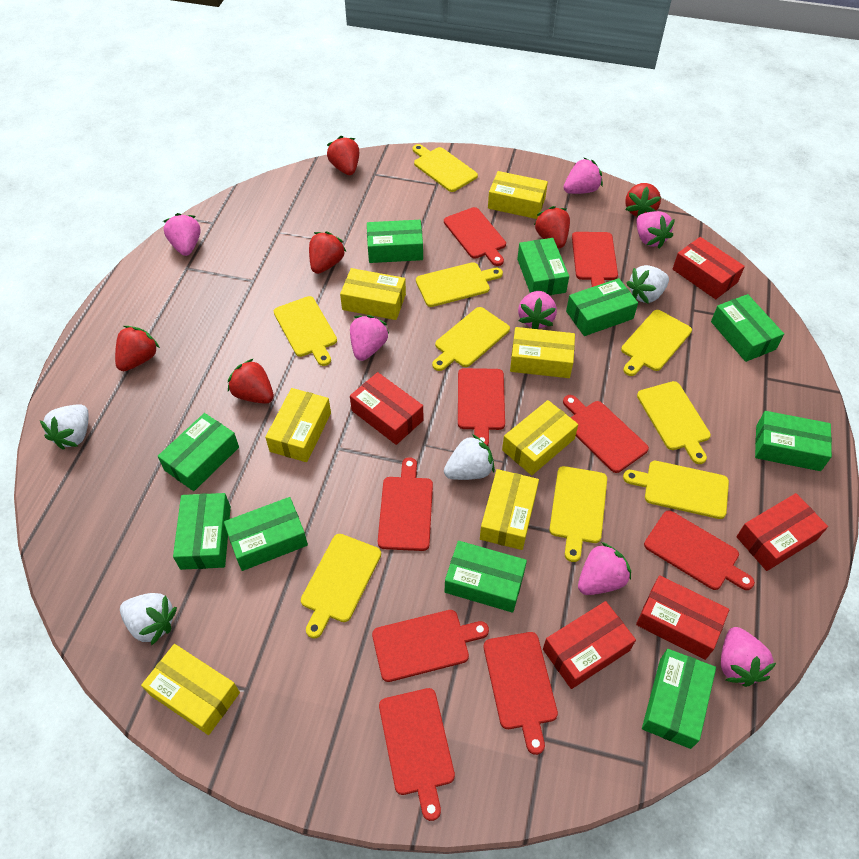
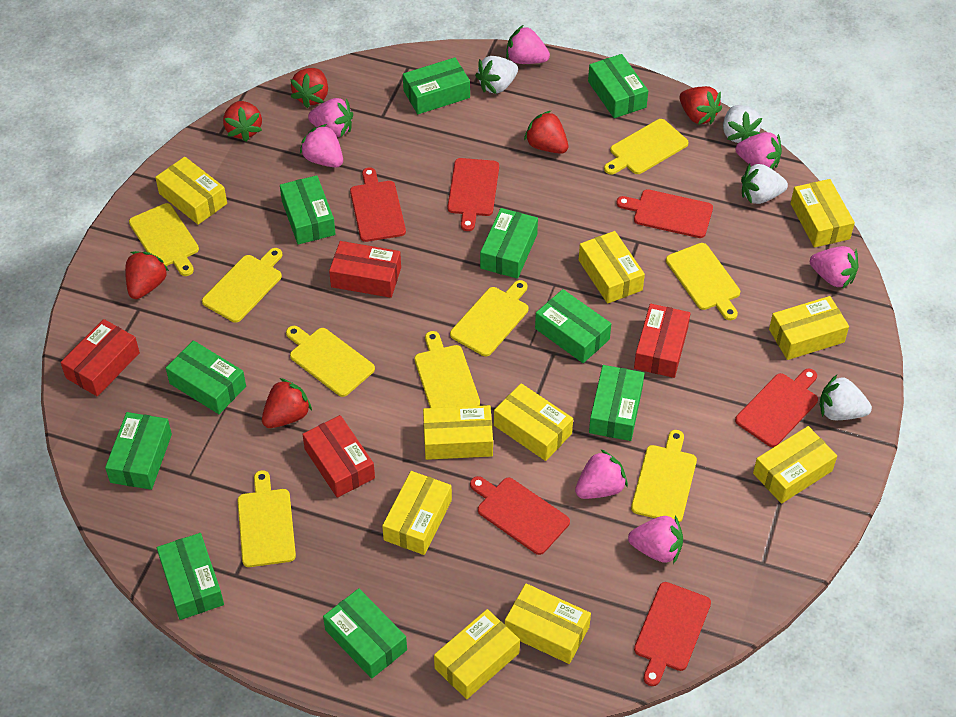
red box: [350,372,423,445] [543,601,636,689] [636,575,729,660] [673,237,745,299] [736,493,828,571] = 5 -> [60,319,140,397] [302,415,375,498] [329,241,401,298] [634,304,690,378] = 4
red cutting board: [372,610,489,682] [378,457,433,551] [379,688,455,821] [444,207,506,266] [458,368,505,446] [484,632,558,755] [563,395,649,473] [572,232,618,287] [644,511,755,590] = 9 -> [350,167,406,242] [447,158,499,231] [470,476,570,555] [616,189,713,238] [634,582,711,686] [735,369,818,447] = 6
yellow box: [141,644,240,735] [265,388,331,462] [340,268,406,320] [480,469,539,550] [488,171,548,219] [502,400,578,475] [510,327,575,378] = 7 -> [155,157,227,225] [382,471,452,555] [423,405,493,460] [434,609,520,699] [494,383,573,461] [505,583,591,664] [579,231,645,304] [753,426,837,504] [769,296,849,360] [791,179,855,247] = 10

